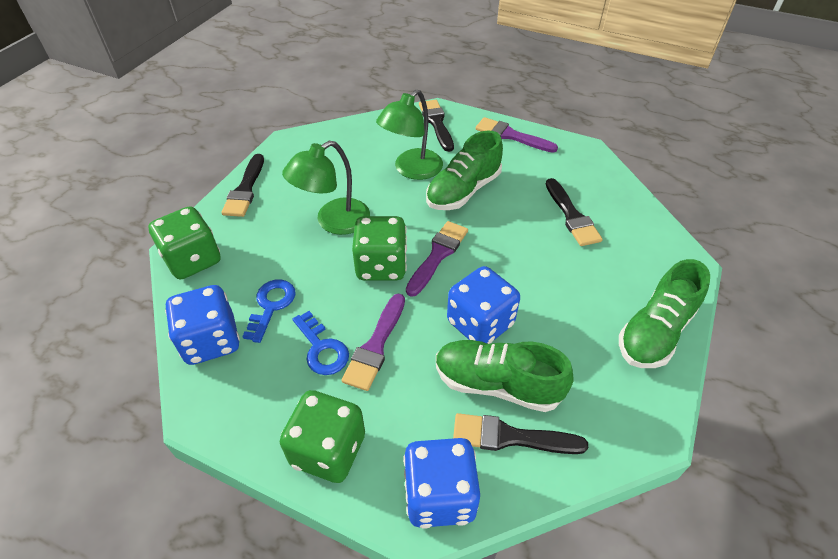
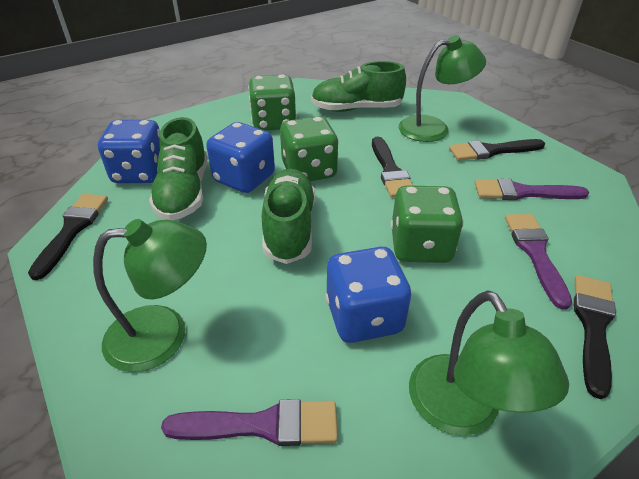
blue key: [242,280,296,343] [293,311,349,375] = 2 -> none = 0
green lamp: [282,141,370,235] [376,90,443,180] = 2 -> [93,219,207,372] [399,35,486,142] [409,290,569,436] = 3

